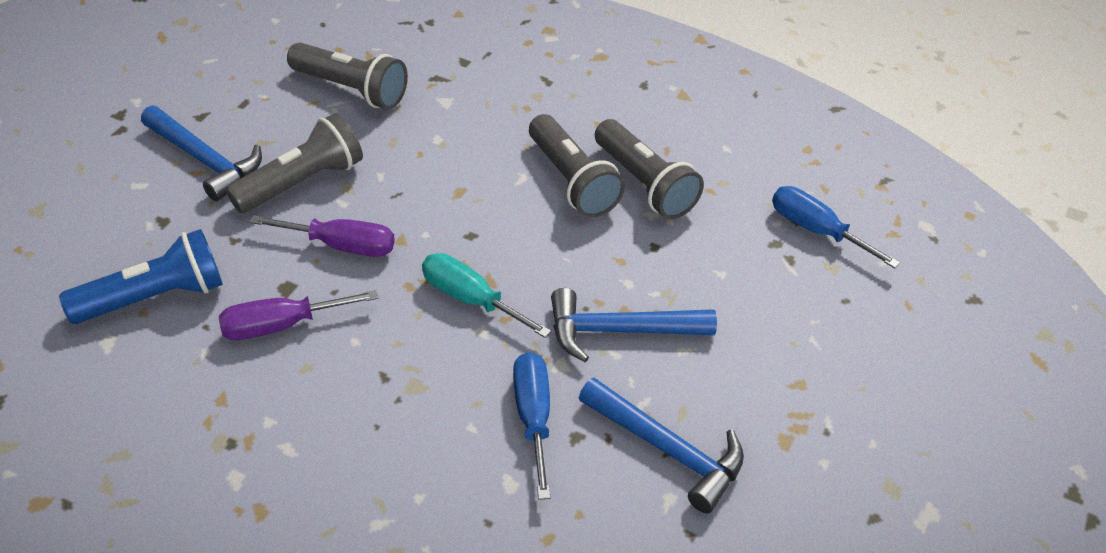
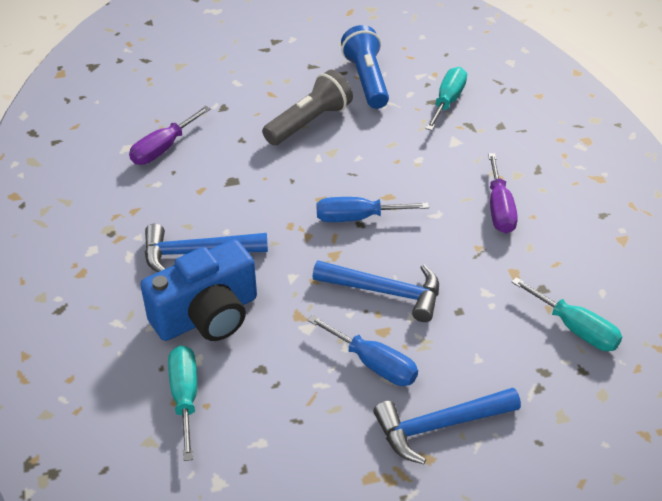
blue camera: none = 0 -> [140,239,257,341] = 1
grey flashlight: [226,113,363,213] [287,42,408,109] [529,114,625,218] [595,119,704,219] = 4 -> [262,70,353,145] = 1
turquoise screwdriver: [422,253,551,338] = 1 -> [168,345,197,461] [426,67,467,130] [511,277,622,351] = 3

